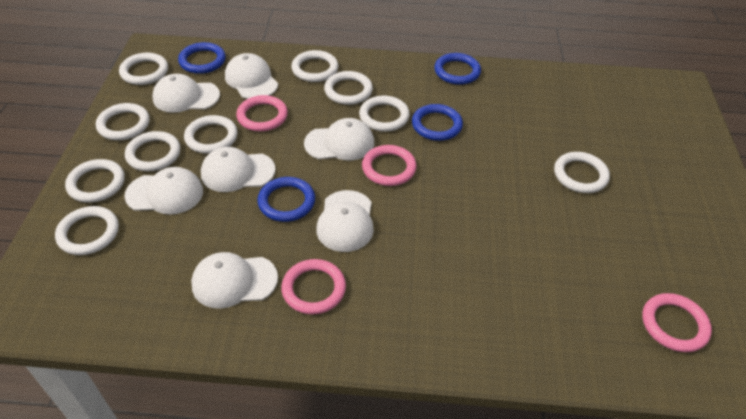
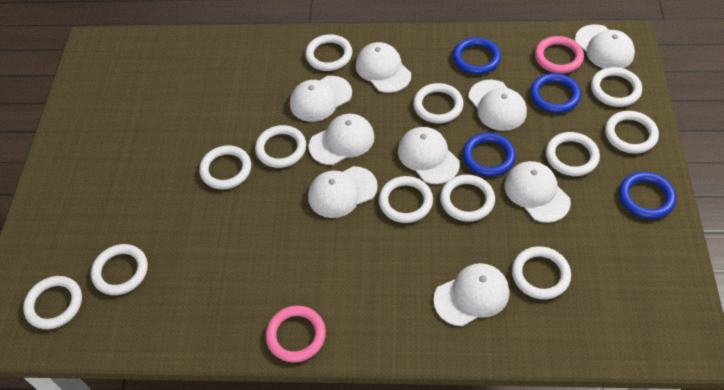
pink ring: [236,95,288,131] [281,259,346,315] [362,145,416,186] [642,293,712,352] = 4 -> [266,305,326,362] [535,36,584,73] = 2
white cap: [125,167,203,215] [152,74,220,113] [191,252,278,309] [201,147,276,192] [225,53,278,99] [304,118,374,160] [316,190,374,252] = 7 -> [290,76,352,122] [308,166,378,218] [309,114,375,165] [356,42,411,93] [398,127,460,184] [433,263,510,326] [468,80,527,131] [505,161,571,223] [575,24,635,69] = 9
white ring: [55,206,119,255] [65,159,125,203] [96,103,150,140] [119,53,168,85] [125,131,181,171] [184,115,238,154] [291,50,338,82] [324,71,373,105] [359,96,410,132] [554,152,610,193] = 10 -> [23,276,82,329] [91,244,148,295] [199,145,251,189] [255,125,306,168] [305,34,352,71] [379,176,433,223] [413,83,464,123] [440,175,495,222] [512,246,571,299] [546,132,600,176] [591,67,642,107] [605,111,659,154] = 12

